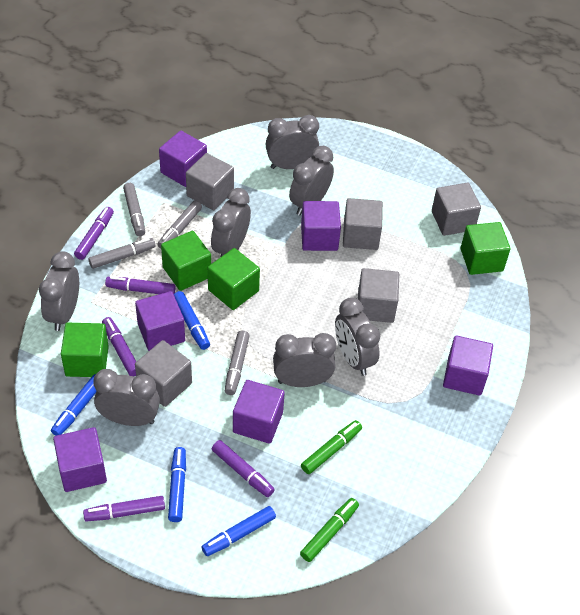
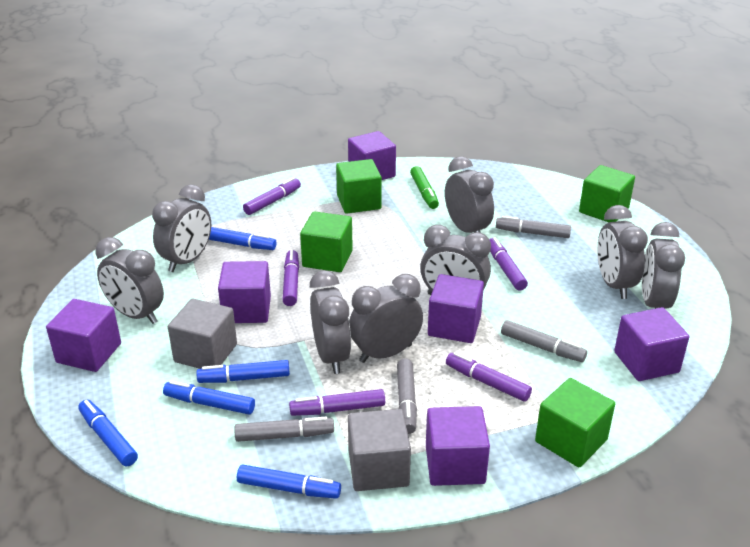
blue marker: [51,374,97,436] [168,447,186,522] [174,291,210,350] [202,506,276,556] = 4 -> [78,400,138,466] [163,381,255,415] [196,360,290,383] [209,227,276,250] [237,464,341,499] = 5
green marker: [300,498,359,562] [301,420,362,474] = 2 -> [410,166,439,209] = 1
grey clock: [39,251,79,331] [93,369,160,426] [211,188,251,257] [266,115,319,169] [273,333,336,387] [289,146,334,216] [335,297,380,376] = 7 -> [95,237,164,324] [152,184,211,272] [310,270,351,374] [349,274,423,363] [420,225,491,295] [445,156,494,233] [597,205,648,299] [642,222,685,309] = 8
grey cube: [135,340,192,407] [186,153,234,210] [343,198,383,250] [358,268,399,323] [432,183,481,236] = 5 -> [168,299,237,369] [348,409,411,491] = 2

